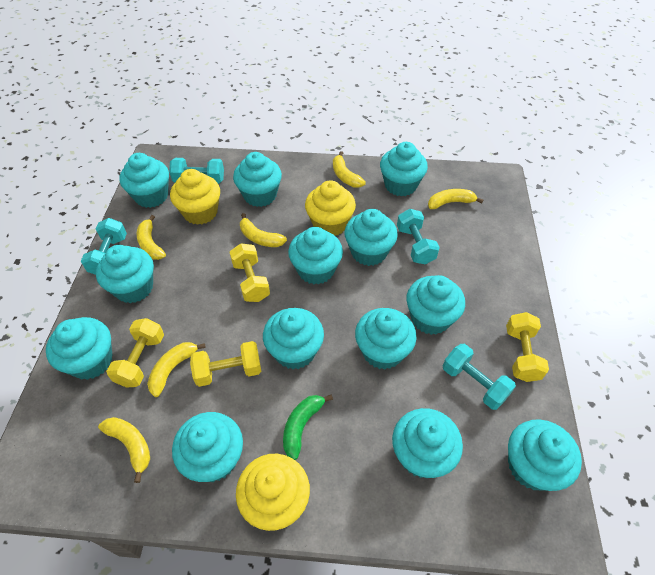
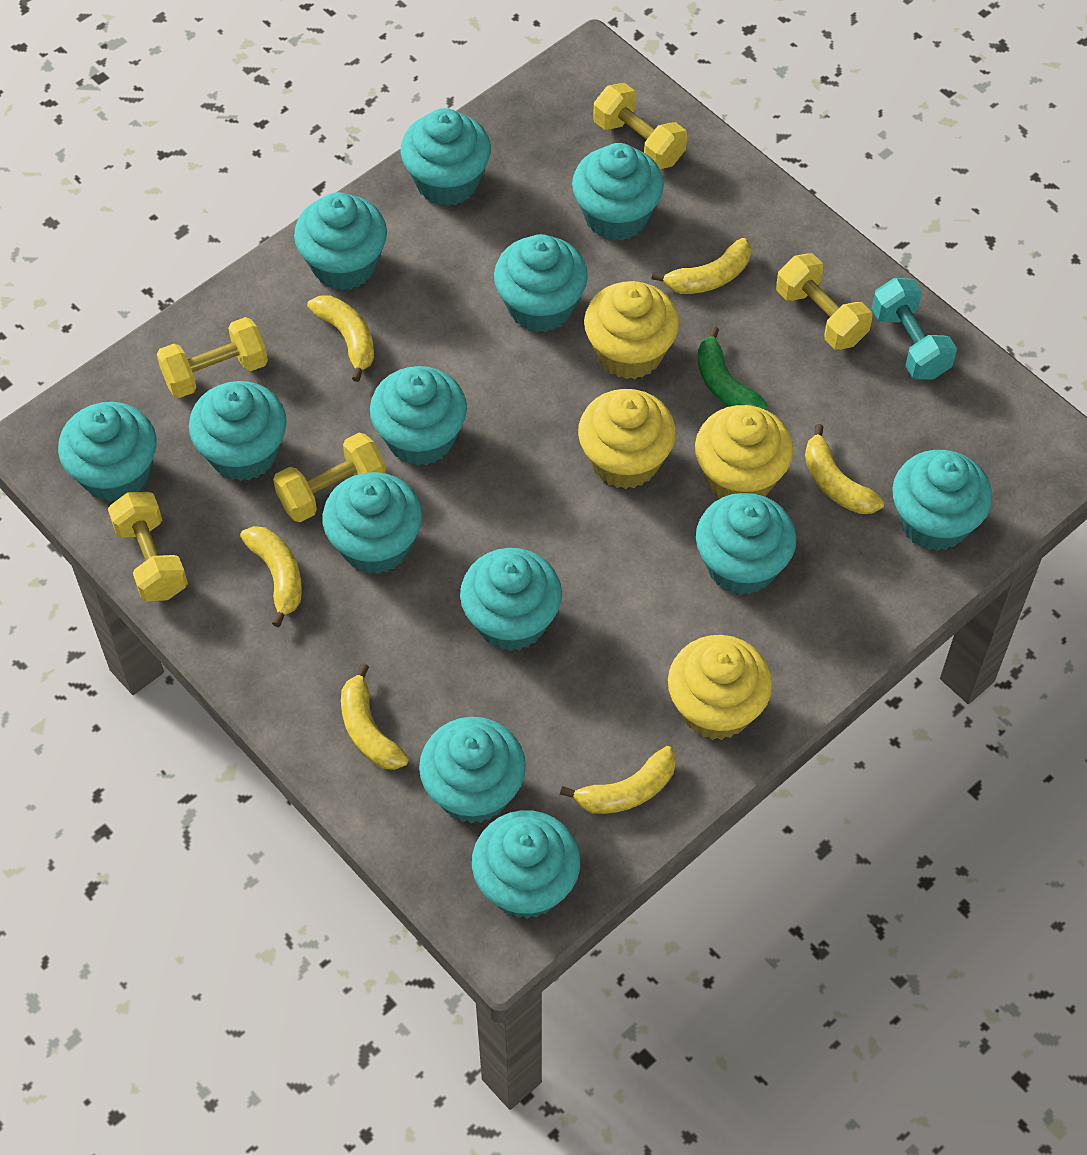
turquoise dumbbell: [81,218,127,275] [169,158,224,184] [397,209,440,265] [443,344,516,410] = 4 -> [872,278,957,380] = 1
yellow cupcake: [170,169,220,225] [236,454,310,531] [305,180,356,235] = 3 -> [578,389,676,489] [584,281,679,379] [668,635,772,740] [695,405,793,499] = 4
yellow dumbbell: [106,318,164,388] [190,341,261,387] [230,243,270,302] [506,312,549,382] = 4 -> [108,492,188,602] [157,317,268,398] [273,432,386,522] [593,83,687,169] [776,254,872,350] = 5

